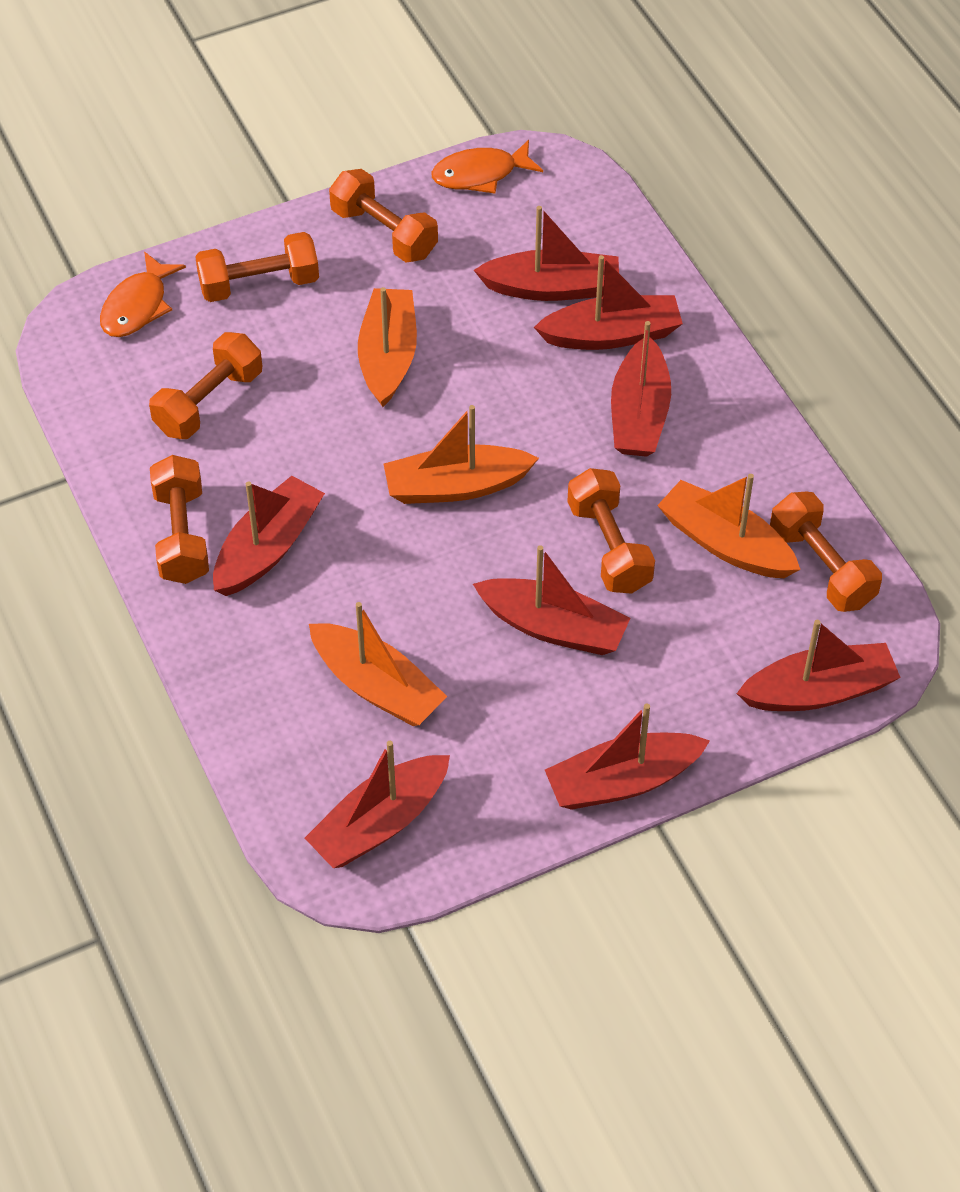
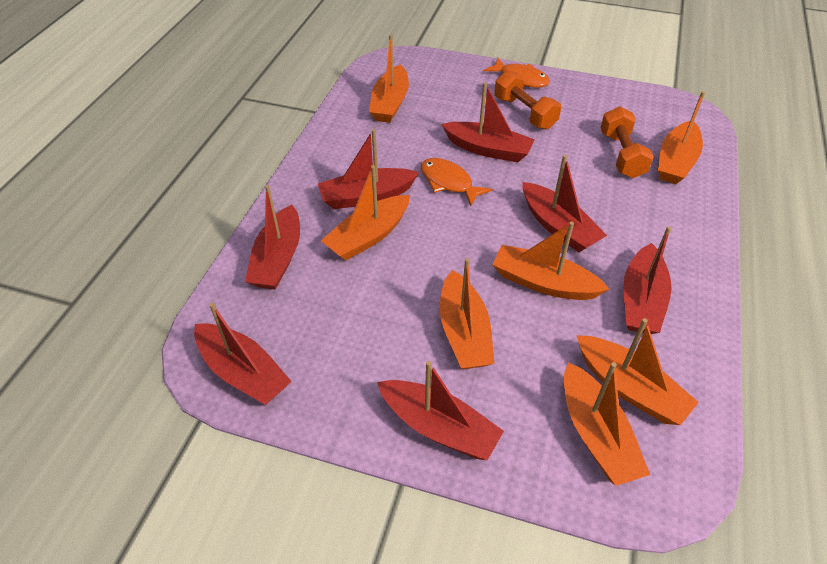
orange boat: [309,602,447,726] [358,287,417,407] [384,405,539,504] [657,474,800,578] = 4 -> [321,165,410,260] [369,35,409,123] [440,258,495,369] [492,222,609,300] [564,362,650,486] [577,318,699,425] [658,91,705,184] = 7
orange dumbbell: [149,332,262,439] [150,455,209,584] [195,232,319,302] [329,169,438,262] [567,468,655,594] [770,492,882,612] = 6 -> [494,70,561,130] [601,106,654,178] = 2
red boat: [213,476,325,596] [305,741,450,868] [473,545,630,655] [474,206,619,301] [534,255,683,350] [545,704,710,810] [611,321,671,457] [736,620,901,711] = 8 -> [194,303,292,405] [245,185,300,289] [318,129,419,209] [377,361,504,460] [442,82,535,162] [523,155,607,252] [623,227,672,334] = 7

